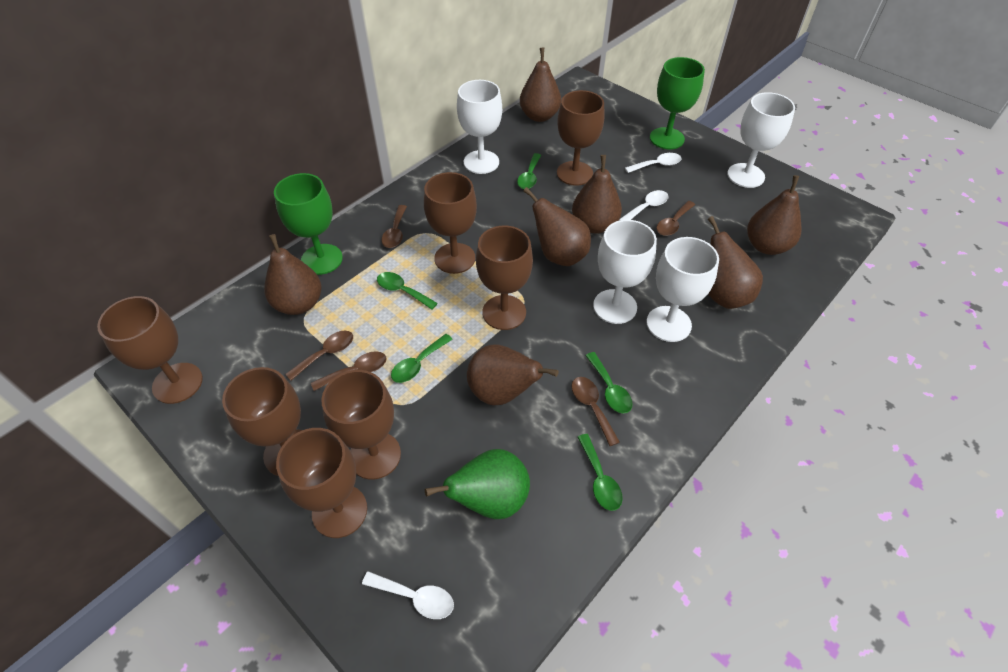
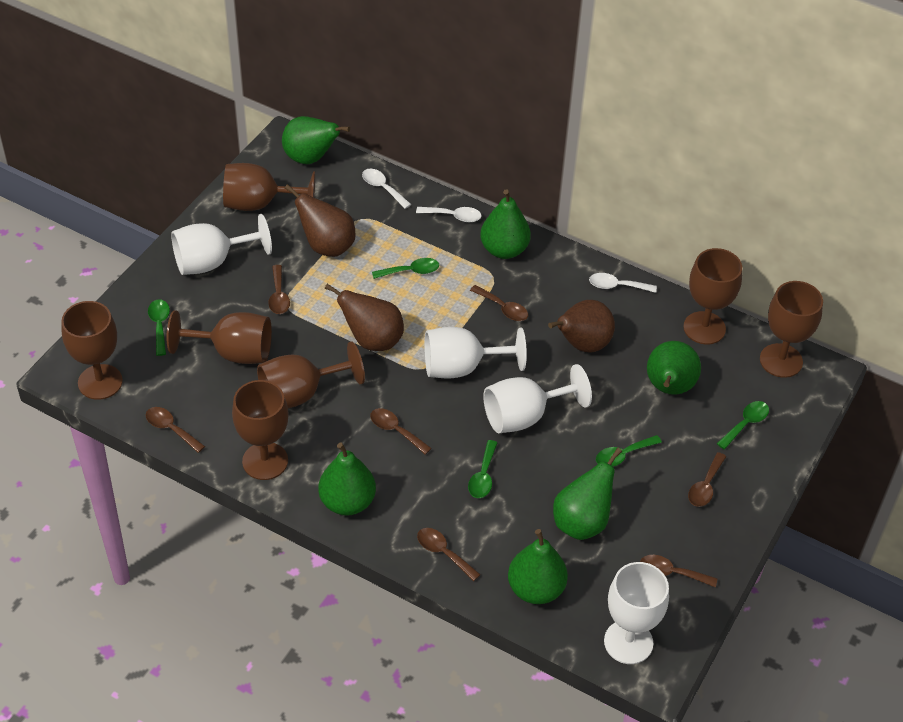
brown pear: [264,234,321,315] [467,344,559,406] [520,48,561,122] [523,187,591,266] [572,155,622,234] [708,216,763,309] [747,175,802,255] = 7 -> [284,184,356,257] [324,284,404,351] [548,300,615,353] = 3
brown spoon: [285,331,353,380] [311,351,387,391] [381,205,407,248] [571,377,620,446] [656,201,695,236] = 5 -> [146,407,205,453] [268,265,290,314] [370,408,432,455] [417,528,481,581] [470,285,528,321] [640,555,717,587] [688,452,726,507] = 7
green goblet: [274,173,343,275] [650,57,705,149] = 2 -> none = 0
green pear: [425,449,530,519] = 1 -> [282,116,350,164] [318,442,376,516] [480,189,531,259] [508,529,568,604] [553,448,622,540] [647,341,701,395] = 6

